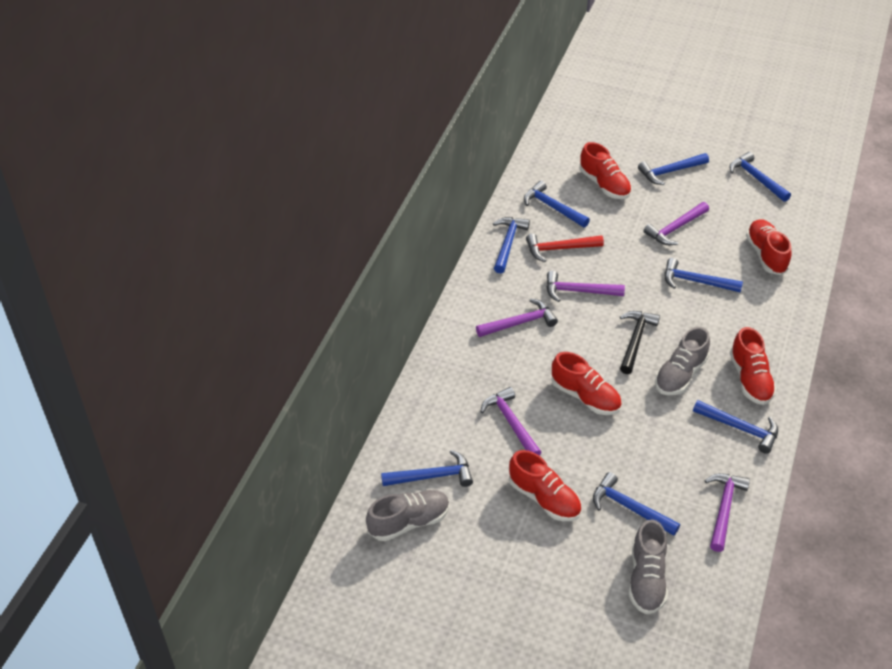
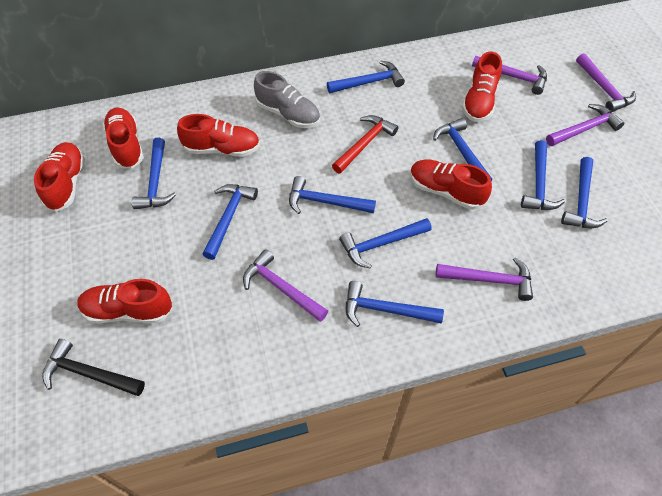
blue hammer: [381,450,473,487] [493,217,530,273] [524,181,590,227] [593,472,680,536] [638,153,709,185] [665,258,743,293] [693,400,778,454] [730,152,791,202] = 8 -> [132,138,176,209] [202,184,258,260] [289,176,376,214] [327,60,405,93] [339,218,432,269] [346,281,444,327] [433,118,492,181] [521,140,565,210] [561,157,607,228] = 9
grey shoe: [366,490,449,541] [629,519,668,614] [655,327,710,395] = 3 -> [254,71,320,128] = 1
red shoe: [509,450,581,521] [551,352,622,415] [579,142,632,199] [730,327,777,405] [746,219,792,275] = 5 -> [34,142,85,212] [77,279,173,324] [103,107,144,169] [177,114,260,157] [410,159,492,210] [462,52,502,122] = 6

